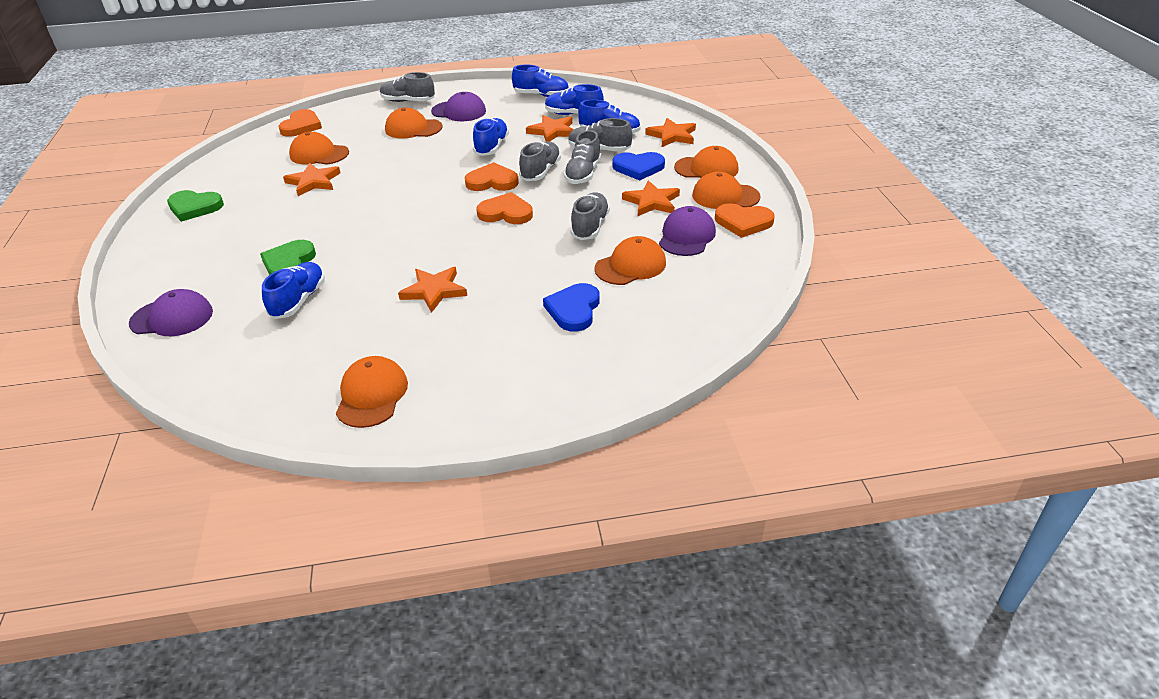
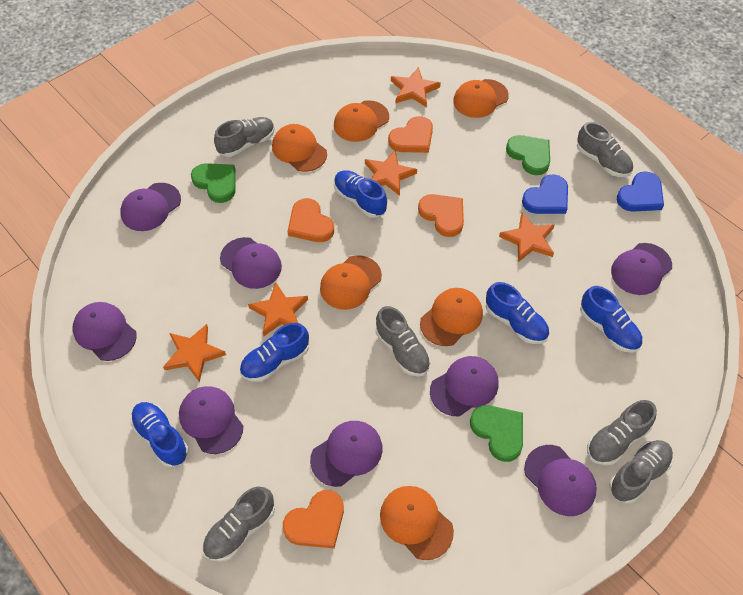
green heart: [167,190,224,222] [260,240,316,275] = 2 -> [191,163,236,203] [470,405,523,462] [506,135,550,175] = 3
grey shoe: [380,72,435,102] [519,141,561,181] [564,130,601,184] [568,118,632,152] [570,193,610,240] = 5 -> [202,487,275,562] [214,117,275,157] [376,306,431,377] [577,122,633,177] [587,400,657,465] [609,440,673,503] = 6
purple cap: [129,289,213,336] [431,92,486,121] [659,206,716,256] = 3 -> [72,302,137,361] [120,183,181,231] [179,386,244,454] [220,237,282,289] [310,421,382,487] [430,356,499,416] [524,445,597,516] [611,243,672,295] = 8

